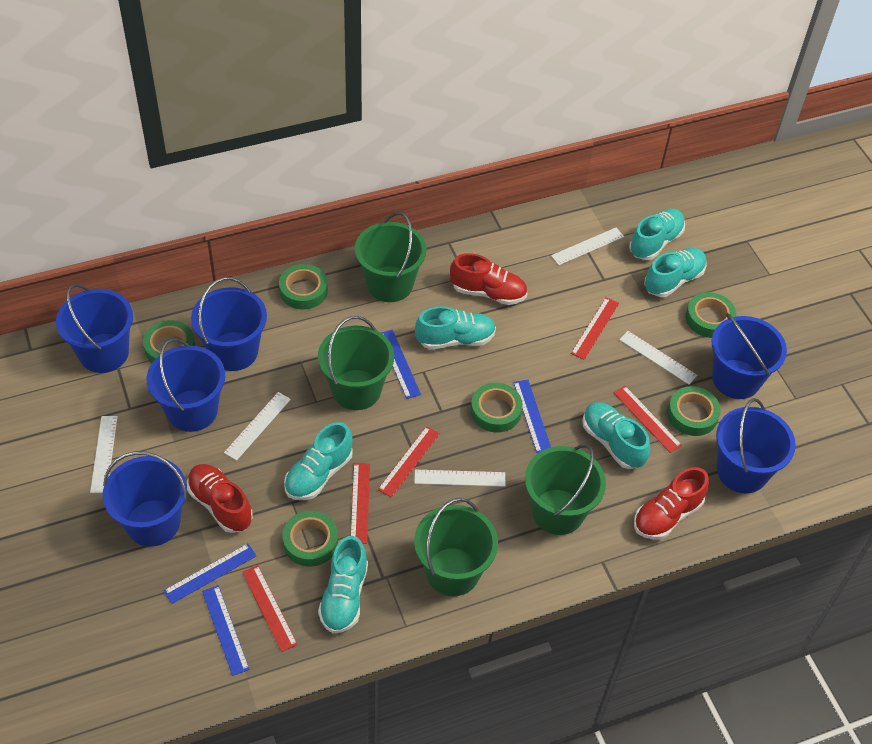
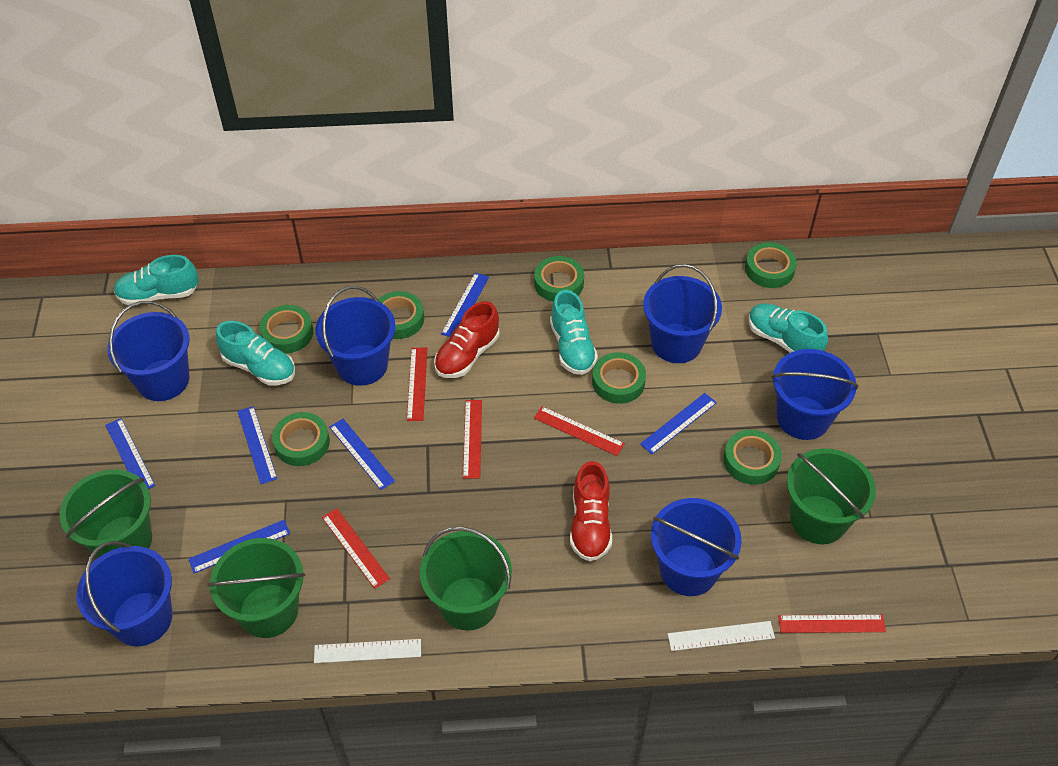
blue ruler: [164,544,256,604] [202,585,250,676] [381,330,421,399] [513,380,551,453] = 4 -> [105,418,155,489] [188,520,290,573] [237,406,277,484] [329,419,395,490] [441,273,489,337] [640,393,717,454] = 6
green tape: [143,320,195,363] [279,264,328,309] [282,511,338,567] [471,383,523,432] [667,386,721,436] [686,292,736,338] = 6 -> [259,305,313,354] [272,412,330,466] [378,291,424,339] [534,256,584,302] [592,352,646,404] [723,430,782,485] [745,242,797,288] = 7
red shoe: [187,464,253,533] [450,253,527,305] [634,467,709,540] = 3 -> [434,301,499,378] [570,461,612,561] = 2
turquoise shoe: [284,422,353,500] [318,536,368,633] [415,306,496,349] [582,402,650,469] [629,208,685,260] [644,248,707,297] = 6 -> [114,255,199,306] [216,321,295,386] [550,290,598,375] [749,303,828,353] = 4
white ruler: [90,416,118,493] [224,392,291,461] [414,470,506,487] [551,228,624,265] [619,331,697,384] = 5 -> [314,639,421,663] [668,621,775,651] = 2

